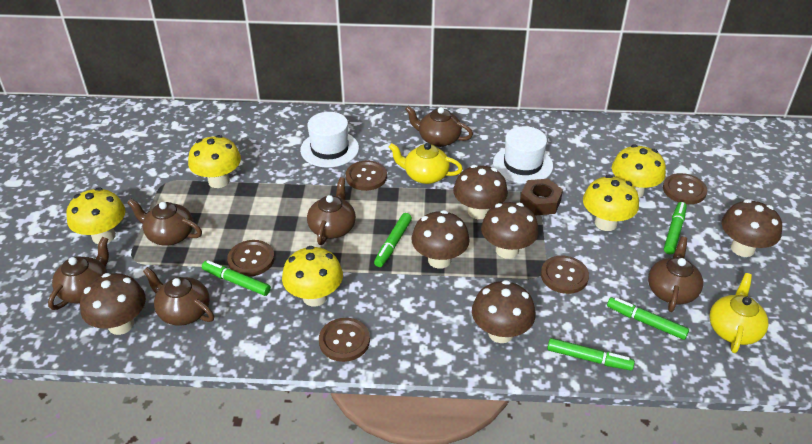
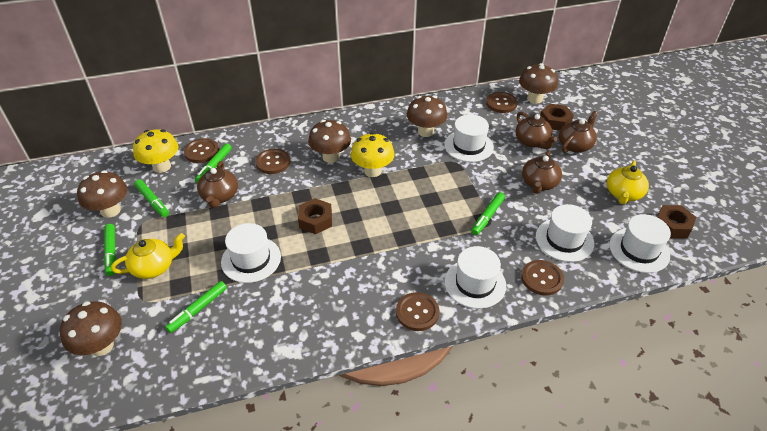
brown mushroom: [80,273,146,335] [412,210,470,269] [453,165,508,219] [472,280,536,343] [481,202,539,259] [722,199,782,257] = 6 -> [60,301,122,356] [77,170,127,218] [308,120,351,163] [407,96,447,137] [519,63,558,104] = 5
brown nut: [520,179,563,215] = 1 -> [298,198,332,234] [540,104,574,131] [657,205,696,238] = 3
brown teapot: [48,237,109,310] [127,199,202,246] [143,267,214,326] [307,177,356,245] [405,106,473,147] [648,237,703,312] = 6 -> [197,161,238,208] [515,111,557,149] [522,151,562,194] [559,111,598,153] = 4
white hat: [300,112,359,168] [493,126,553,184] = 2 -> [221,223,281,283] [444,114,494,162] [445,246,506,309] [536,204,594,262] [609,214,671,273] = 5
yellow mushroom: [66,187,125,244] [188,135,241,188] [282,246,343,307] [583,175,639,231] [612,144,666,198] = 5 -> [133,129,178,173] [351,132,395,177] = 2

